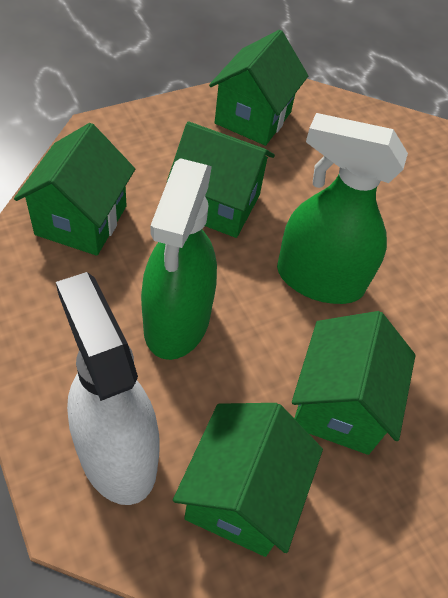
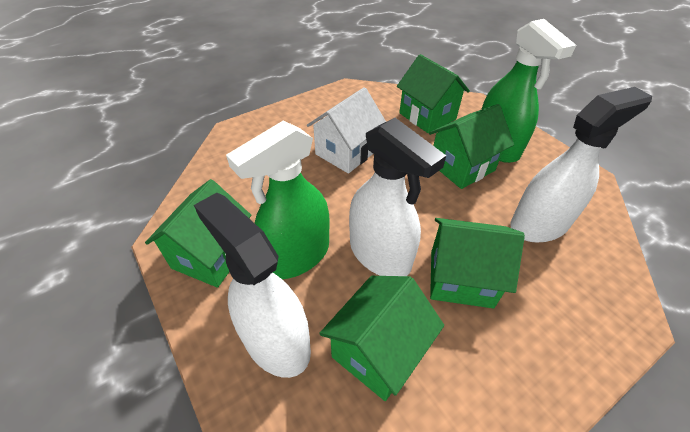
white house: none = 0 -> [307,87,386,174] = 1
white spray bottle: [56,272,160,505] = 1 -> [194,193,311,378] [349,118,446,276] [510,87,652,243] = 3

